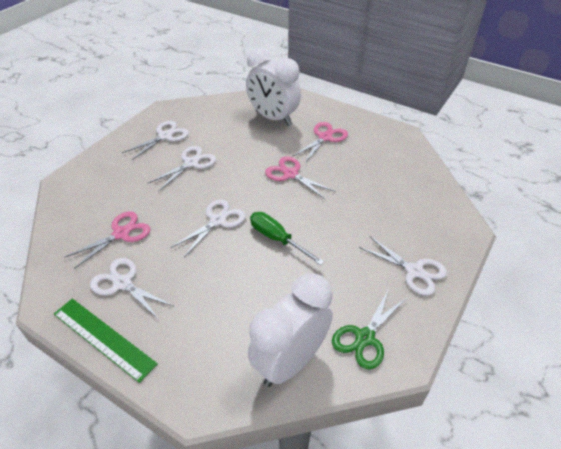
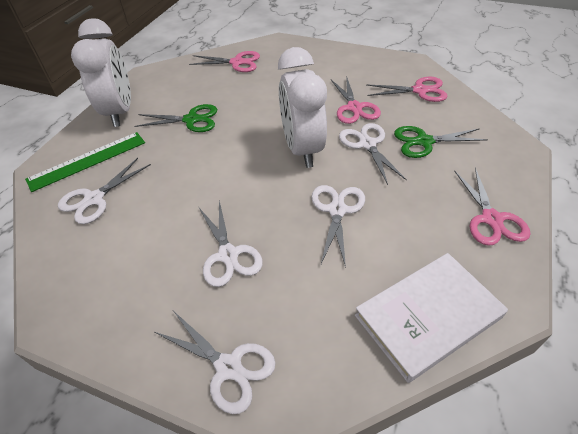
green scissors: [332,289,407,369] = 1 -> [135,104,217,132] [394,126,488,158] = 2
green screwdriver: [250,212,324,265] = 1 -> none = 0
pink scissors: [64,211,150,269] [265,156,336,200] [292,122,348,163] = 3 -> [189,51,260,72] [331,76,381,124] [367,77,448,102] [454,168,530,246] = 4
white book: none = 0 -> [355,253,508,383] = 1

